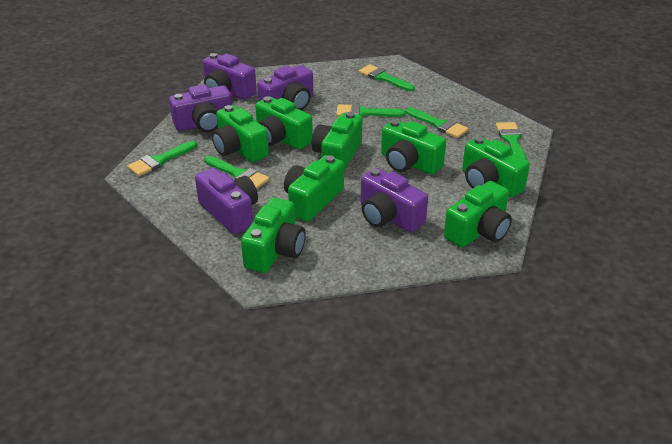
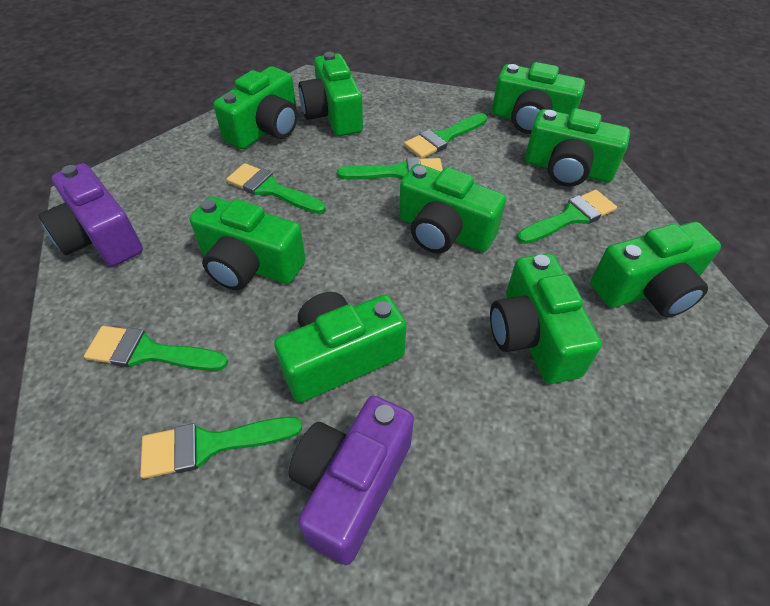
green camera: [212,105,269,163] [241,198,306,273] [255,96,313,150] [284,155,344,222] [311,112,362,170] [381,119,446,175] [444,181,512,248] [462,136,530,198] = 8 -> [190,196,306,290] [213,67,298,149] [274,292,407,403] [299,52,363,136] [399,164,506,253] [490,253,602,384] [492,62,585,134] [525,108,630,187] [591,222,721,317] = 9
purple camera: [169,84,232,133] [195,167,258,234] [203,53,257,100] [257,65,313,110] [361,168,428,232] = 5 -> [38,163,143,266] [288,396,414,565] = 2

